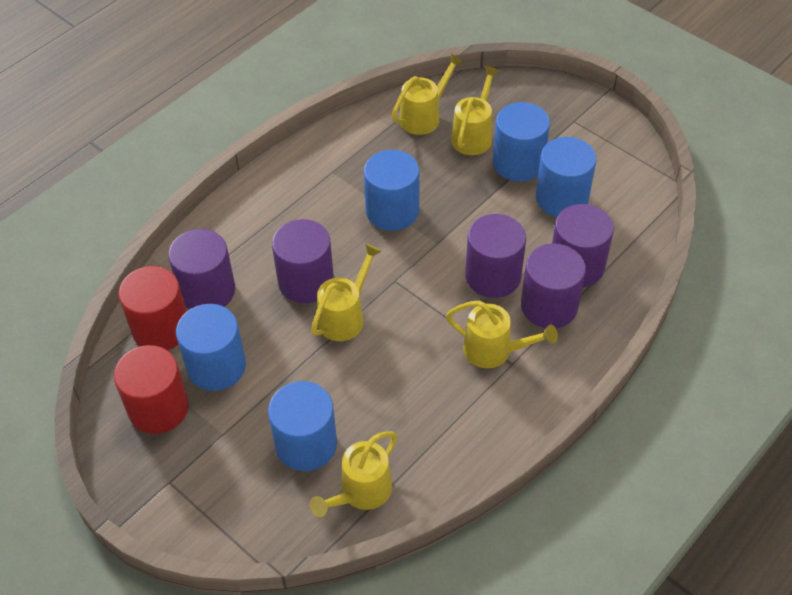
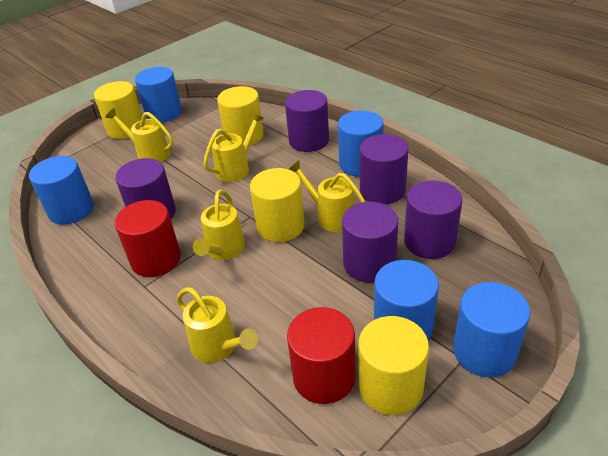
yellow cylinder: none = 0 -> [94,81,142,139] [217,86,264,145] [250,168,305,242] [358,316,429,415] = 4

